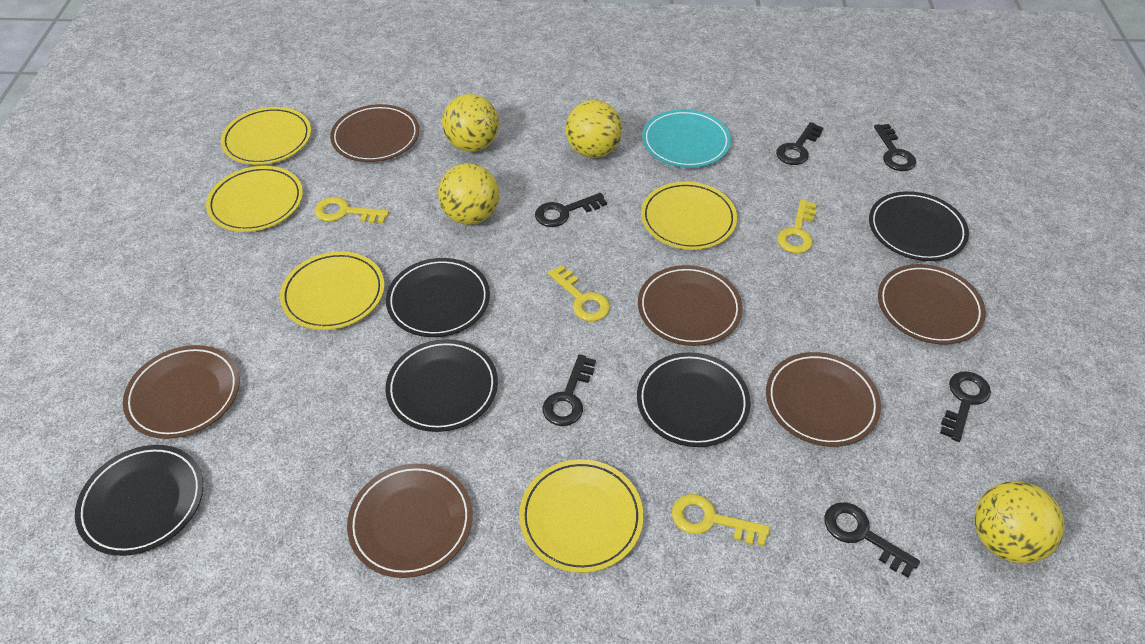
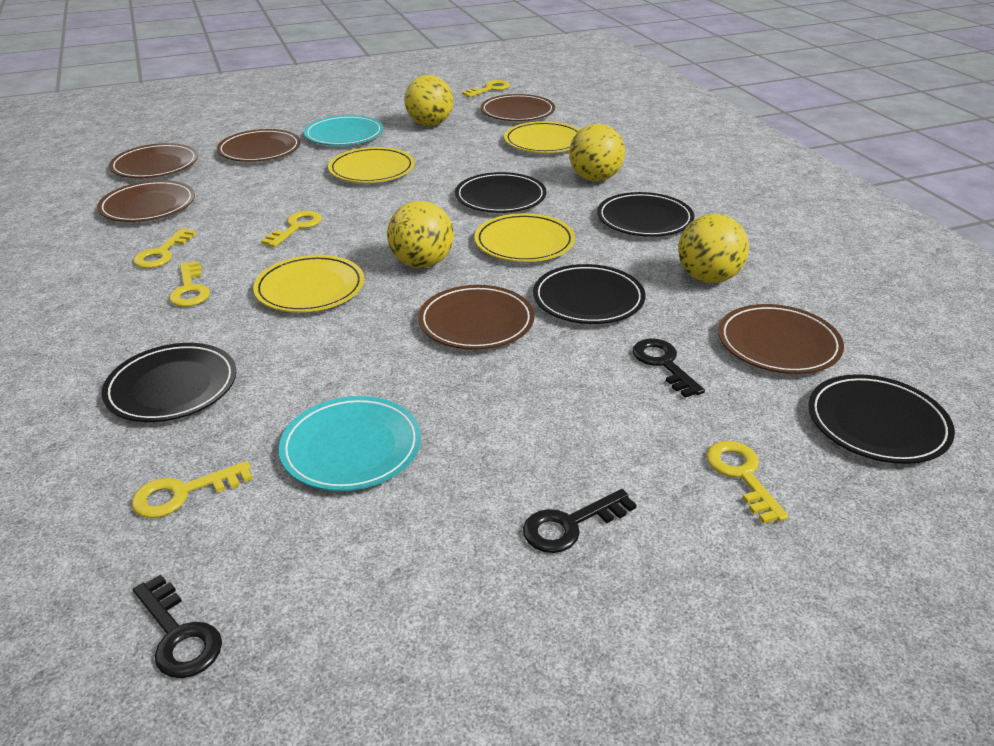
black key: [535,193,607,227] [542,354,596,426] [776,122,823,165] [824,502,920,577] [874,124,916,171] [940,371,991,442] = 6 -> [133,574,222,678] [523,489,636,553] [632,339,705,398] = 3
turquoise plate: [642,109,731,168] = 1 -> [279,396,421,491] [304,115,384,146] = 2
yellow key: [315,197,389,224] [548,265,610,322] [672,494,770,546] [777,200,816,254] = 4 -> [132,461,253,518] [133,228,196,268] [169,261,210,307] [261,211,322,247] [462,80,510,97] [706,441,789,524] = 6
yellow plate: [206,166,303,232] [221,107,311,165] [280,251,385,330] [519,459,643,573] [641,182,737,250] = 5 -> [253,255,364,312] [328,147,415,183] [475,213,575,262] [504,121,580,153] = 4

